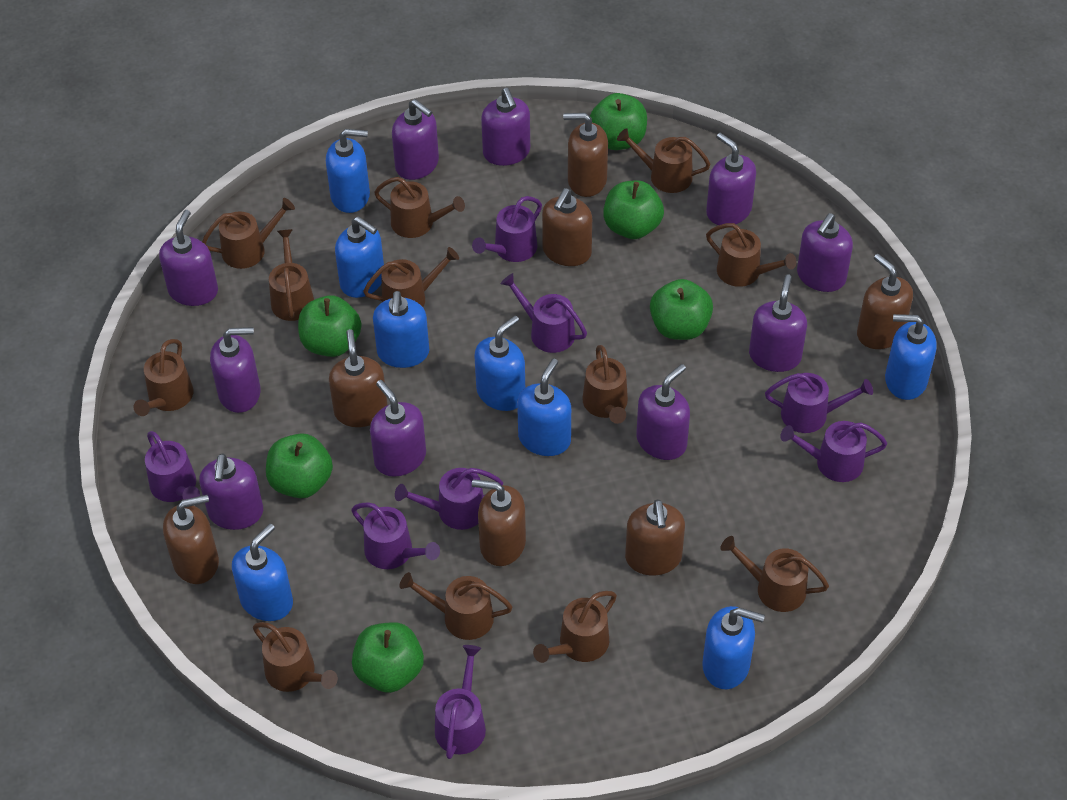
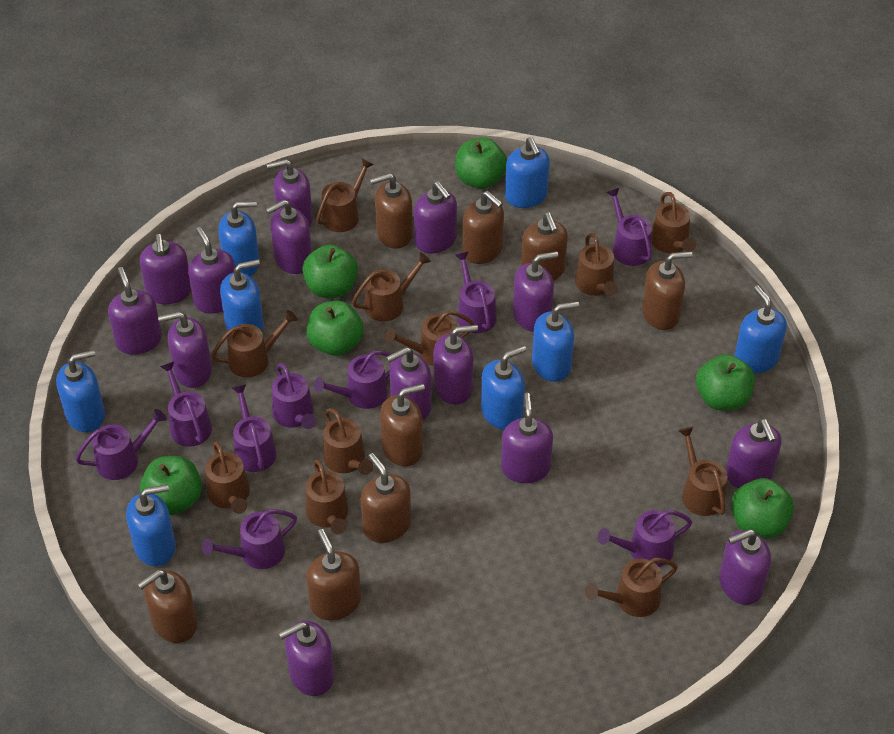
brown soap dispenser: [163,495,219,584] [329,329,387,427] [472,479,526,566] [542,188,592,266] [563,113,608,197] [625,499,685,576] [857,254,913,349] = 7 -> [138,570,197,643] [306,529,361,620] [360,453,411,543] [370,173,413,249] [380,384,425,466] [462,191,504,264] [521,212,568,281] [642,252,693,330] = 8
brown watering can: [133,339,193,416] [202,198,295,269] [253,622,338,692] [269,229,314,321] [363,247,459,307] [374,177,465,238] [399,572,512,640] [533,591,617,663] [582,345,628,424] [617,128,710,193] [706,223,796,287] [720,536,829,612] = 12 -> [205,441,250,514] [211,310,298,377] [306,459,349,534] [316,158,374,232] [323,408,373,475] [352,252,431,322] [386,311,474,366] [575,233,618,296] [585,558,677,617] [651,192,696,253] [678,427,727,516] = 11
purple soap dispenser: [159,210,218,306] [199,453,263,530] [210,327,261,413] [370,380,426,477] [392,99,439,180] [481,88,530,166] [636,364,690,460] [706,133,756,225] [749,274,807,372] [797,213,853,292] = 10 -> [108,267,162,355] [140,234,191,304] [158,311,212,388] [188,227,235,313] [266,199,312,274] [267,159,313,227] [279,620,334,696] [386,347,432,420] [414,181,457,254] [433,325,478,405] [501,393,553,483] [513,251,558,332] [719,529,771,605] [726,419,781,488] = 14
purple watering can: [145,431,200,502] [351,502,440,569] [395,468,503,530] [435,645,486,759] [472,196,542,262] [501,273,587,353] [765,373,873,433] [780,421,887,482] = 8 -> [75,409,167,480] [160,361,212,447] [202,509,297,569] [232,384,277,472] [272,363,316,429] [314,351,391,409] [455,252,497,333] [598,510,692,567] [606,188,652,266] = 9

